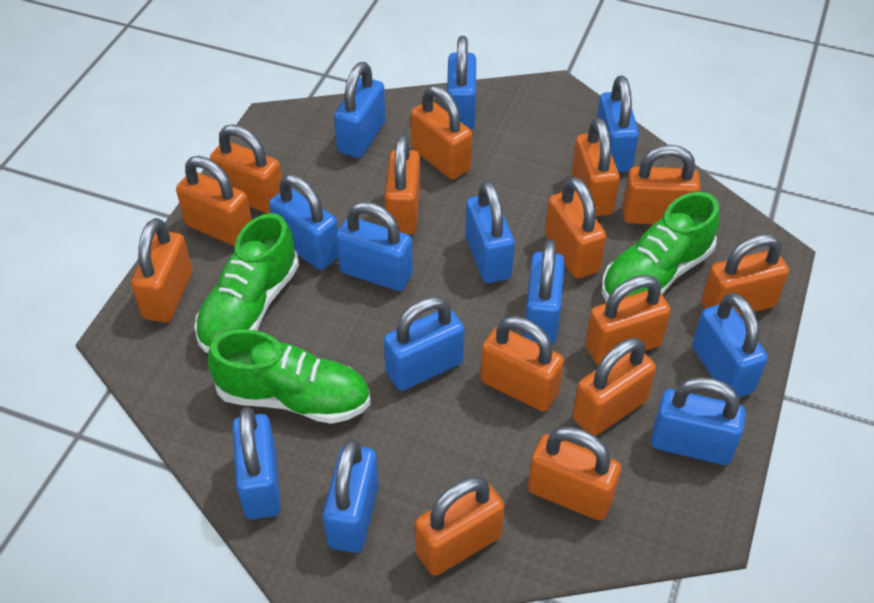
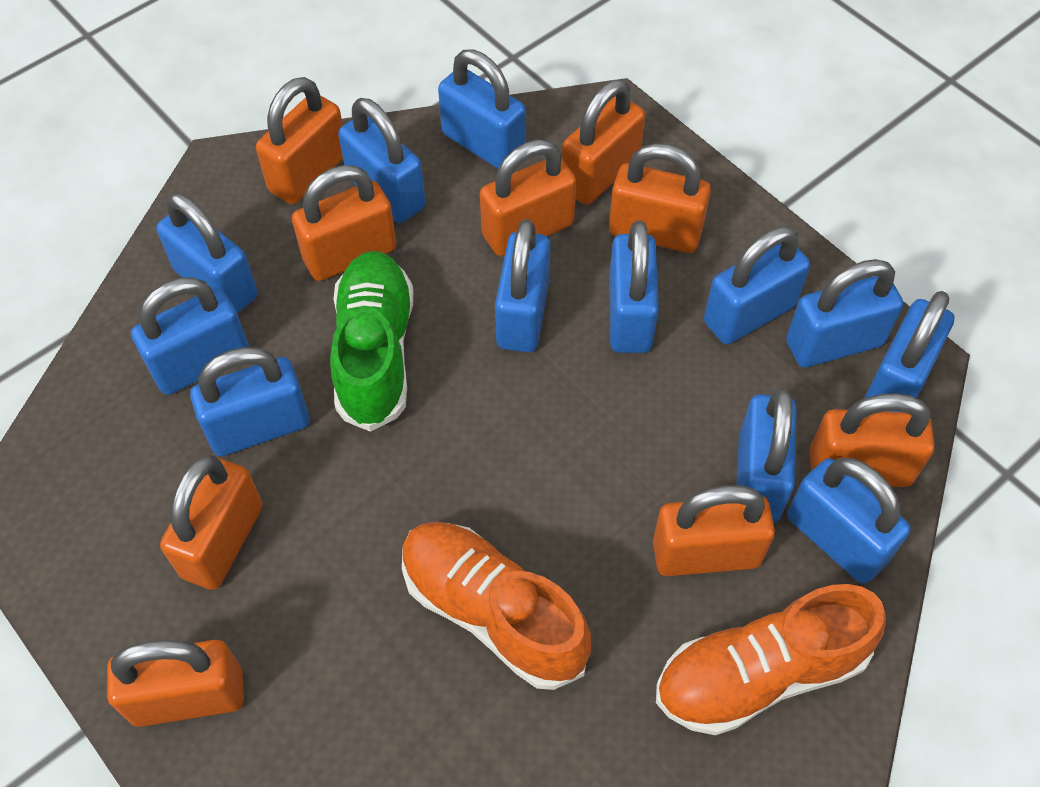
green shoe: [194,213,299,353] [208,329,371,424] [602,192,720,302] = 3 -> [330,251,413,432] = 1
orange padlock: [131,218,192,322] [176,156,252,246] [210,124,282,214] [385,135,421,235] [411,85,472,179] [415,476,505,576] [480,316,564,412] [528,427,621,521] [545,177,606,278] [572,117,620,216] [573,338,656,436] [585,275,671,365] [623,145,701,224] [701,234,789,316] = 14 -> [107,640,244,727] [160,455,263,590] [256,77,343,204] [292,165,397,281] [480,139,577,256] [562,79,645,205] [609,143,711,253] [653,485,775,576] [810,393,935,487] = 9
orange shoe: none = 0 -> [402,522,591,690] [656,584,886,735] = 2

